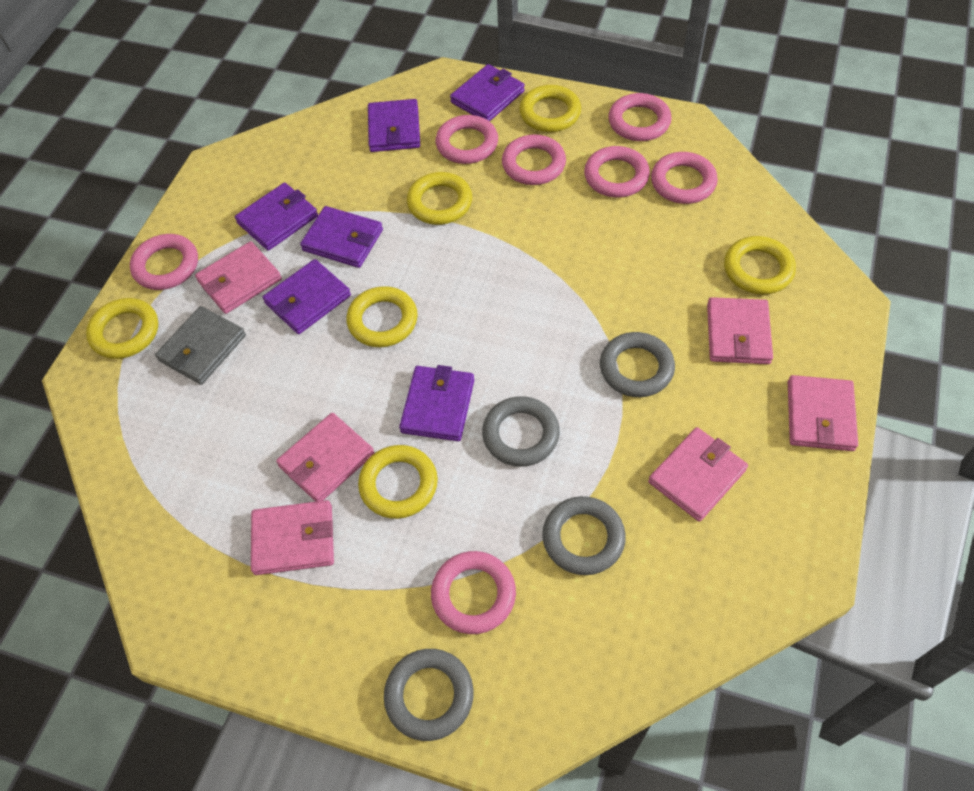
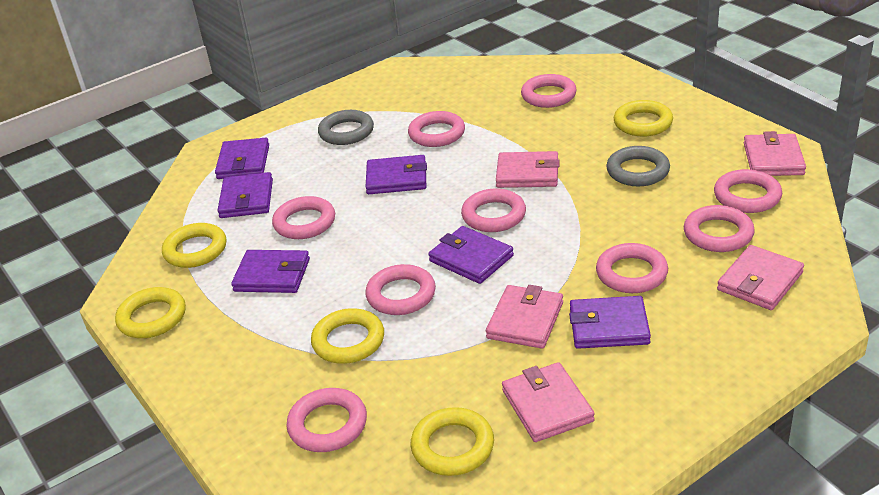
grey ring: [384,649,474,741] [482,396,560,467] [542,496,626,575] [600,332,675,397] = 4 -> [318,110,374,145] [606,146,670,186] = 2
grey wallet: [155,306,246,385] = 1 -> none = 0
pink ring: [130,234,198,290] [431,551,516,634] [436,115,498,164] [502,134,566,185] [584,146,650,198] [608,93,672,141] [651,152,718,204] = 7 -> [272,196,335,239] [287,388,367,452] [366,264,436,315] [408,111,465,147] [461,188,526,232] [521,74,577,108] [596,243,668,293] [684,205,755,252] [714,169,782,213] = 9
pink wallet: [195,241,282,314] [251,500,334,575] [276,413,374,502] [648,427,748,522] [707,297,773,364] [788,375,858,451] = 6 -> [486,285,563,349] [496,151,560,188] [502,362,595,442] [717,245,804,310] [744,131,806,176] = 5
yellow ring: [86,298,158,359] [346,286,418,347] [358,445,438,519] [407,172,472,225] [519,85,581,132] [724,236,796,295] = 6 -> [115,287,186,338] [162,223,227,268] [311,308,384,364] [411,407,494,476] [614,100,673,137] = 5

